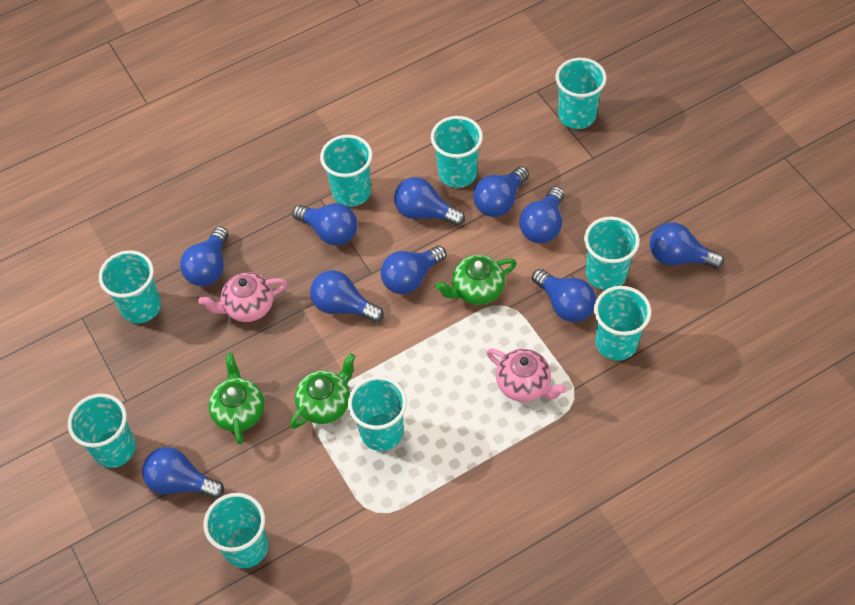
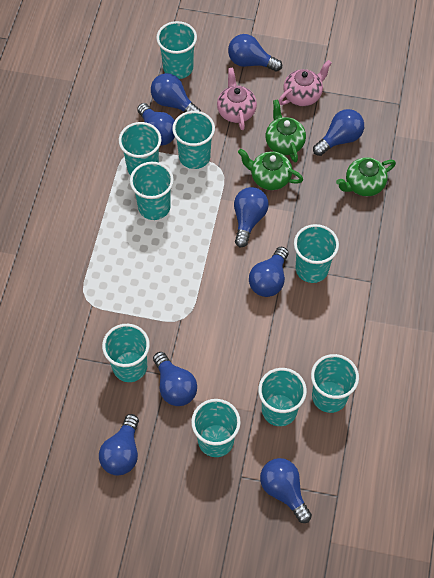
blue light bulb: [142,447,224,499] [180,226,229,286] [292,203,357,246] [310,270,384,323] [381,245,446,294] [394,177,465,226] [473,166,529,217] [520,186,564,243] [532,269,596,322] [650,222,724,269] = 10 -> [99,414,139,476] [137,103,175,146] [151,73,201,112] [153,352,197,406] [228,34,282,72] [234,187,269,247] [249,247,288,297] [260,458,312,523] [313,109,364,156] = 9

